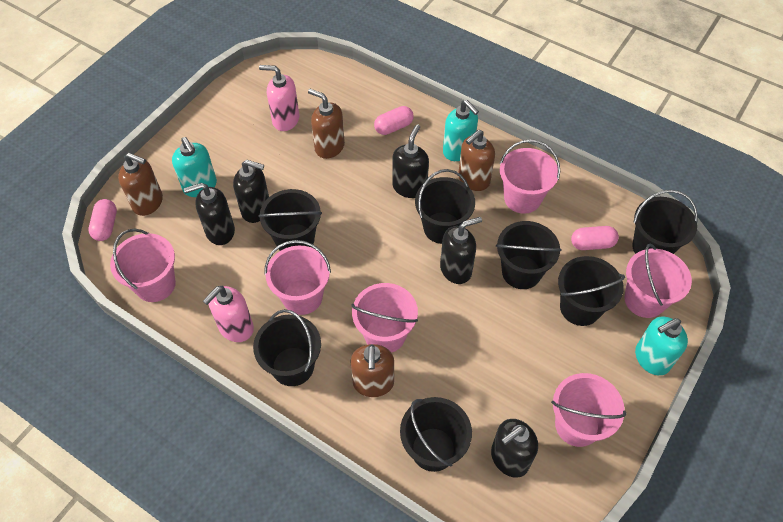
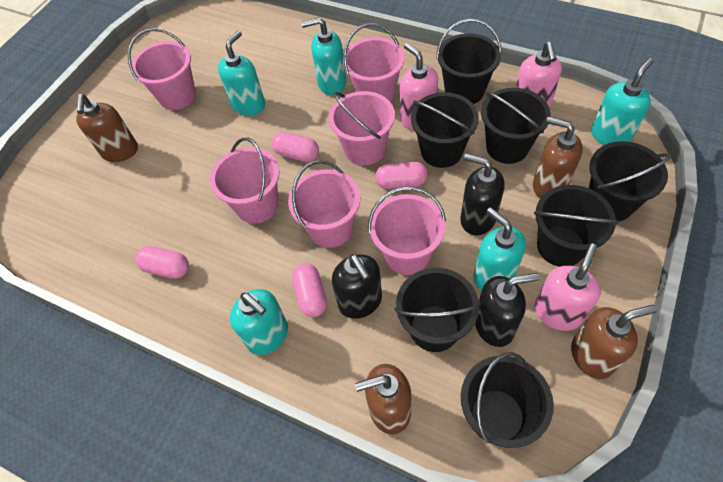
black soap dispenser: [184,183,235,245] [233,160,269,223] [392,124,429,198] [440,217,482,284] [491,419,538,478] = 5 -> [332,254,382,319] [460,154,505,235] [475,273,539,347] = 3
pink capsule: [88,199,117,241] [374,106,414,135] [571,226,619,250] = 3 -> [135,246,189,279] [272,132,319,162] [292,263,327,317] [375,162,427,189] = 4
pink soap dispenser: [203,286,254,342] [259,65,299,131] = 2 -> [400,43,438,130] [516,42,562,108] [534,244,601,331] = 3
turquoise soap dispenser: [172,137,217,197] [443,100,479,161] [635,316,688,375] = 3 -> [218,31,265,116] [230,289,288,355] [301,17,346,95] [473,207,526,291] [591,58,653,145] = 5

